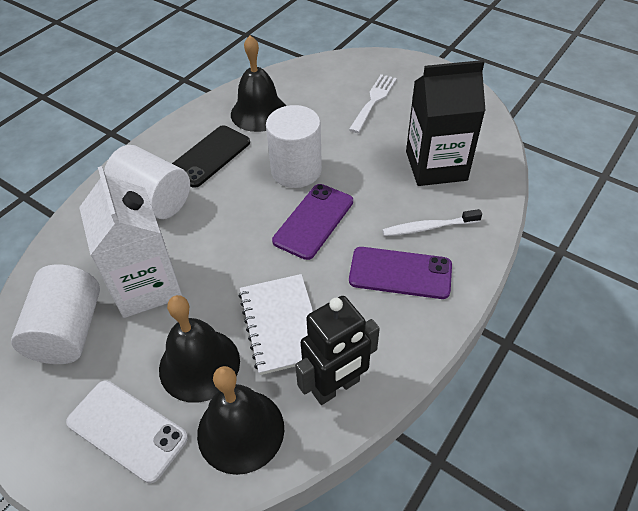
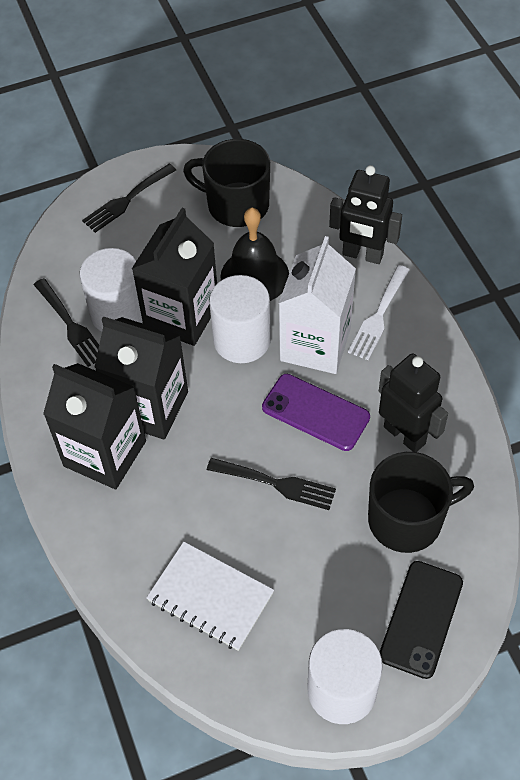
black bell: [159,295,240,403] [197,366,284,475] [231,36,286,132] = 3 -> [220,208,289,301] = 1
black carton: [406,60,486,186] = 1 -> [43,363,146,489] [95,316,188,440] [132,208,217,346] = 3
black fork: none = 0 -> [34,278,99,367] [82,164,176,233] [207,458,336,510] = 3
black mug: none = 0 -> [183,139,270,227] [368,452,474,553] = 2
black robot: [295,296,380,405] = 1 -> [329,165,402,264] [379,353,448,452] = 2
purple phone: [272,184,353,260] [349,247,452,299] = 2 -> [262,374,370,451] = 1
white phone: [66,380,188,483] = 1 -> none = 0
white toothbrush: [382,209,482,236] = 1 -> none = 0

